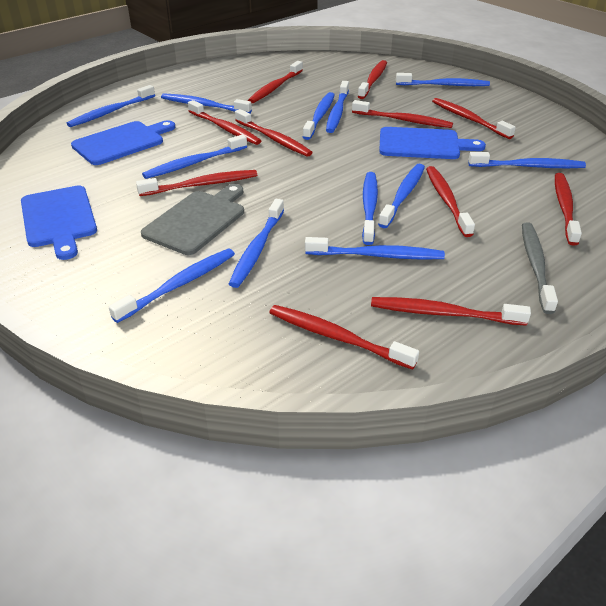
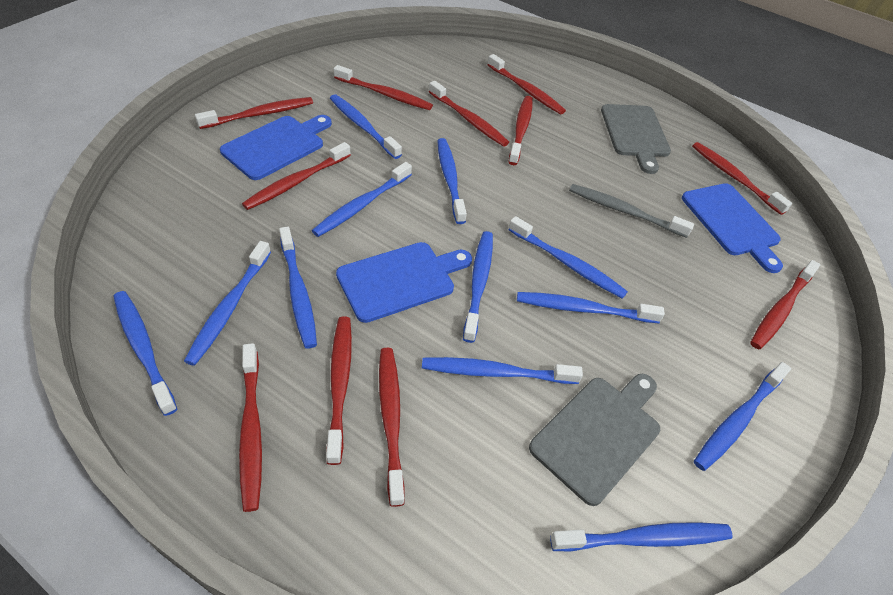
grey cutting board: [141,184,244,255] = 1 -> [529,374,660,506] [601,104,671,174] = 2

